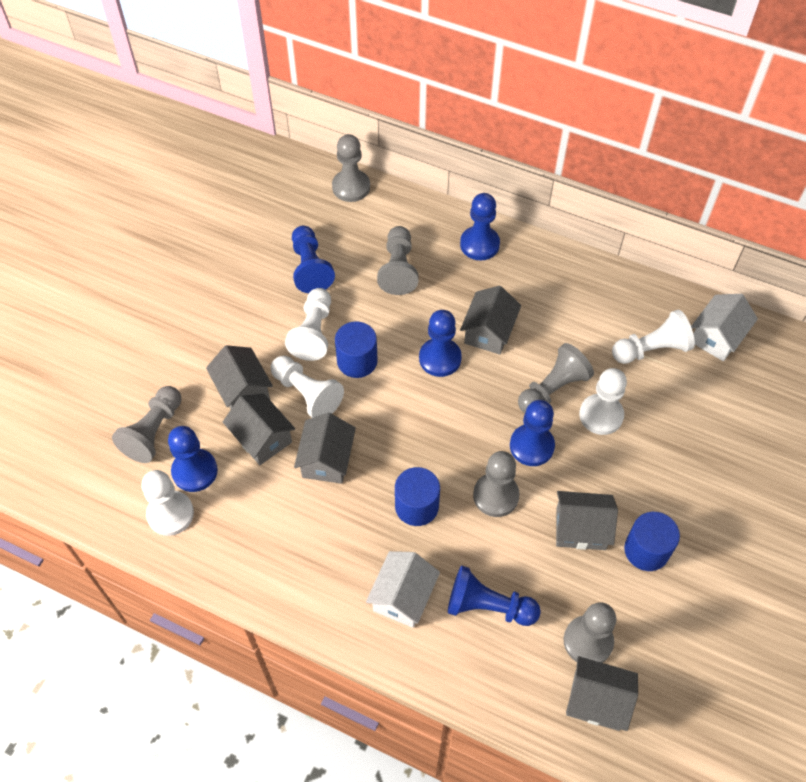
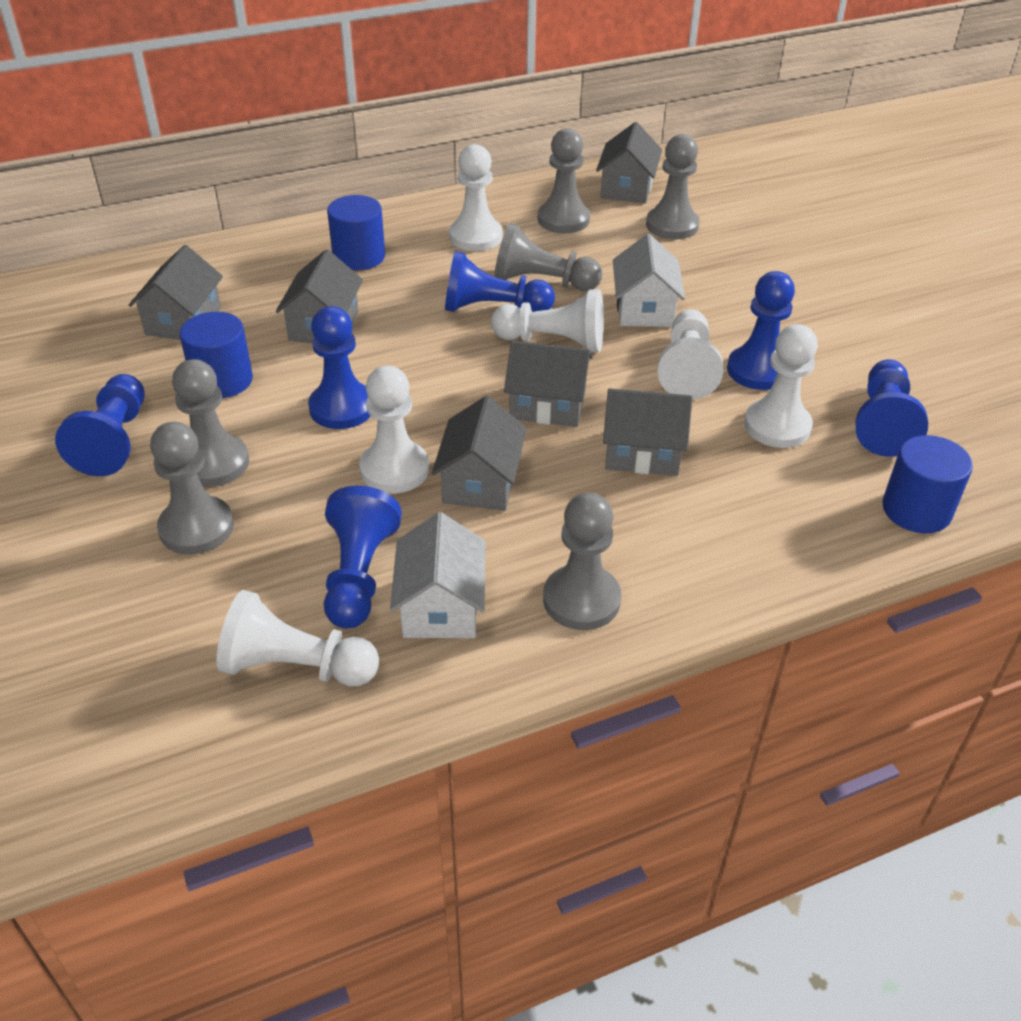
white pawn: [141,470,194,536] [271,356,344,418] [285,288,331,361] [579,368,627,435] [612,310,695,364] = 5 -> [216,590,379,686] [359,366,429,494] [449,144,502,251] [491,289,604,352] [658,309,724,400] [744,324,818,448] = 6

